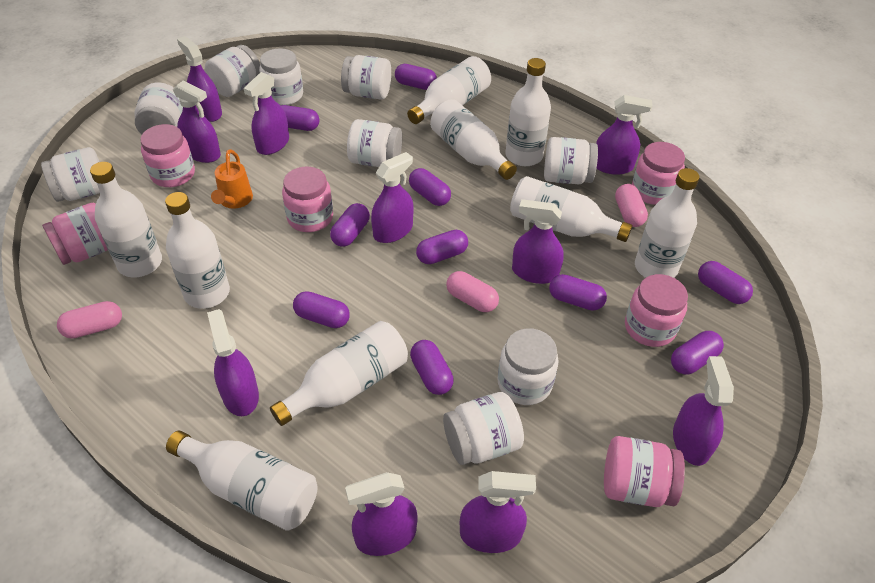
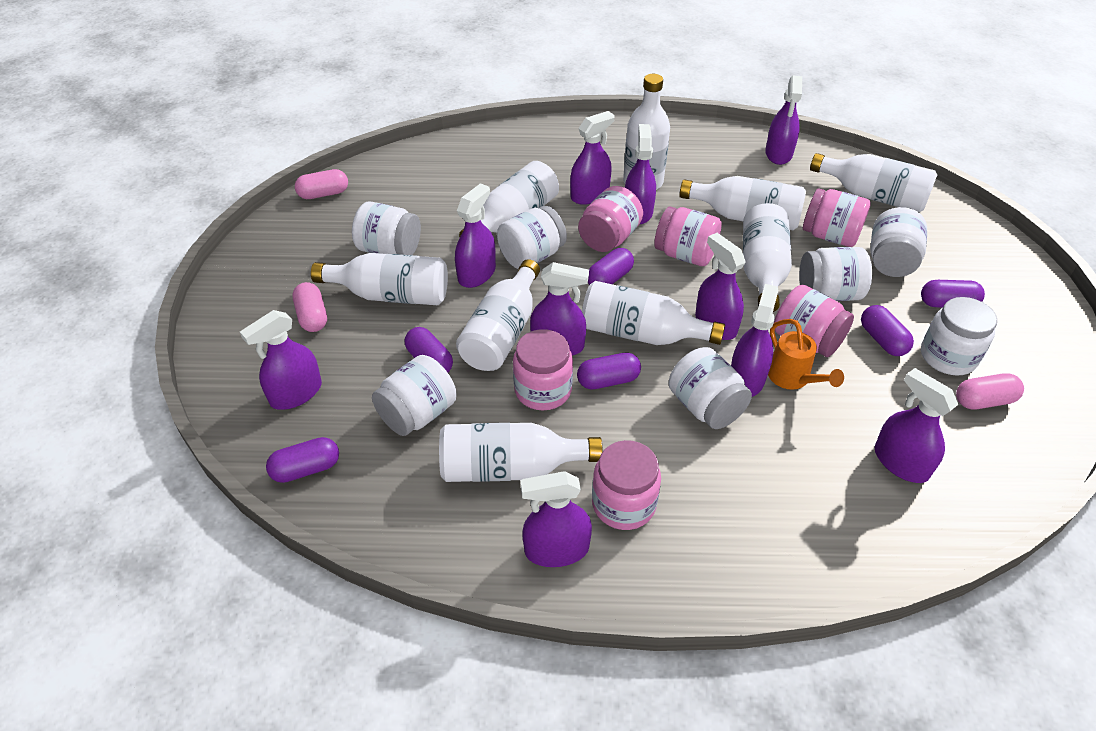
purple capsule: [281,105,320,131] [293,291,350,328] [330,203,370,247] [395,64,437,90] [409,168,451,206] [410,340,454,395] [416,230,468,264] [549,274,607,311] [671,331,724,374] [698,261,753,304] = 10 -> [266,437,339,483] [405,327,453,372] [577,353,641,389] [588,248,634,285] [861,305,914,356] [921,280,985,308] = 6
white jar: [41,147,100,202] [134,82,183,134] [205,45,260,97] [259,48,303,106] [341,55,391,100] [347,119,402,167] [443,392,524,465] [497,328,559,405] [544,137,598,184] = 9 -> [352,201,421,255] [372,355,457,436] [497,206,567,269] [669,347,752,429] [799,247,872,301] [870,207,927,277] [921,297,997,376] = 7

